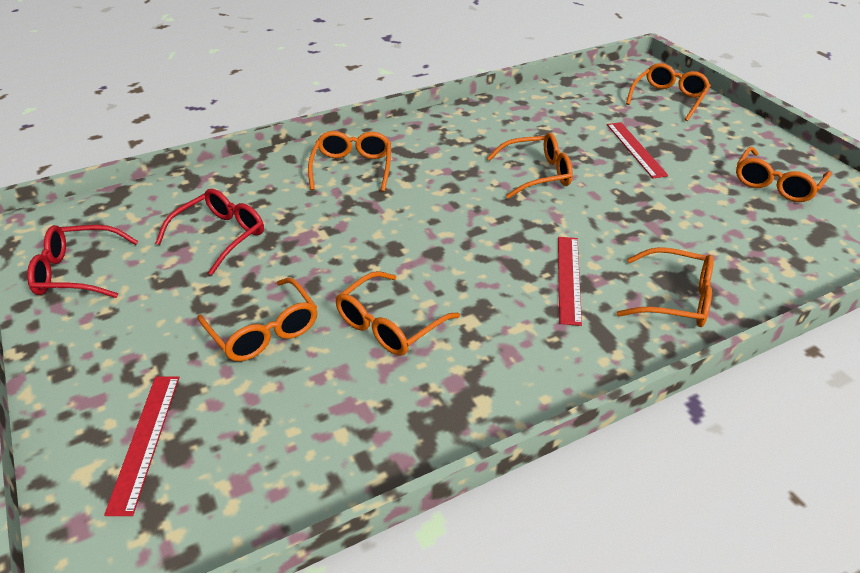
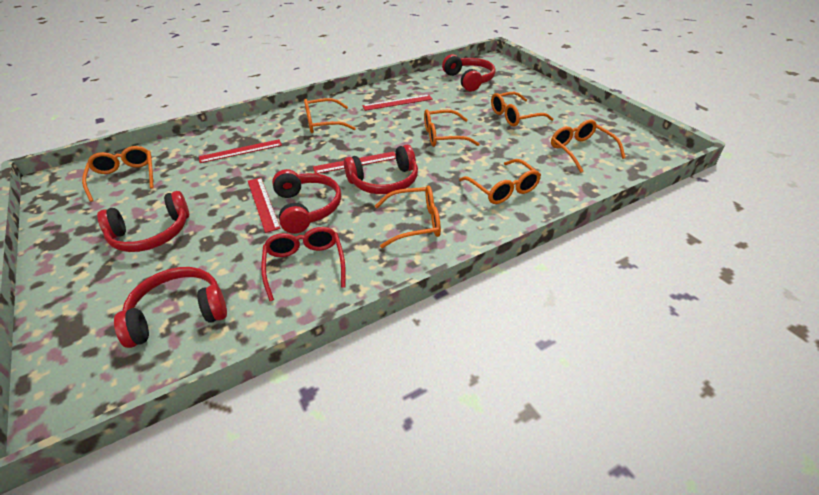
red glasses: [27,225,138,298] [155,189,264,275] = 2 -> [261,227,346,301] = 1
red headphones: none = 0 -> [97,191,189,252] [114,267,227,348] [272,169,341,234] [344,145,418,194] [442,54,496,92] = 5
red ruler: [104,376,179,516] [558,237,582,326] [607,122,669,178] = 3 -> [199,139,282,163] [248,177,281,233] [313,151,396,174] [363,94,432,111] = 4

